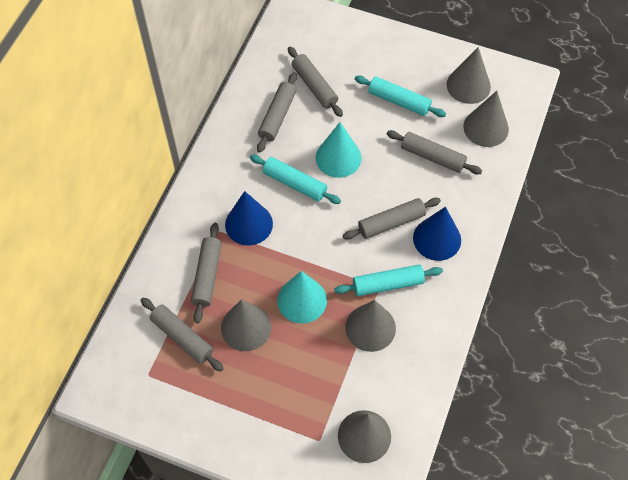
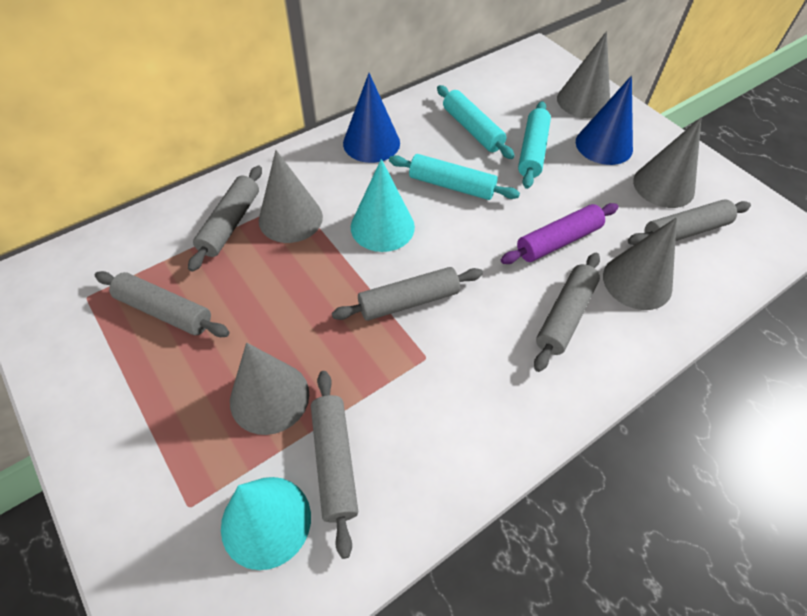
purple rolling pin: none = 0 -> [501,203,618,264] = 1

